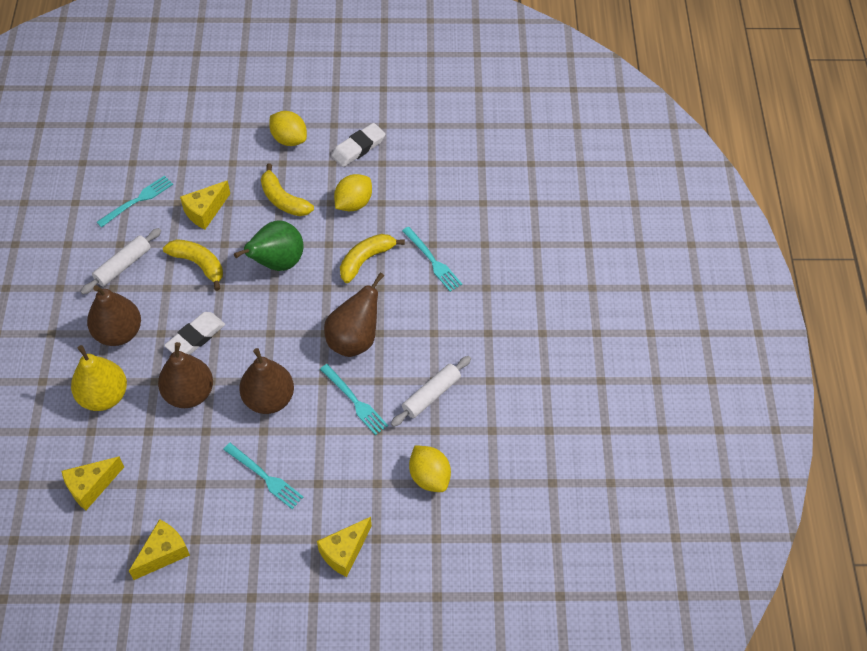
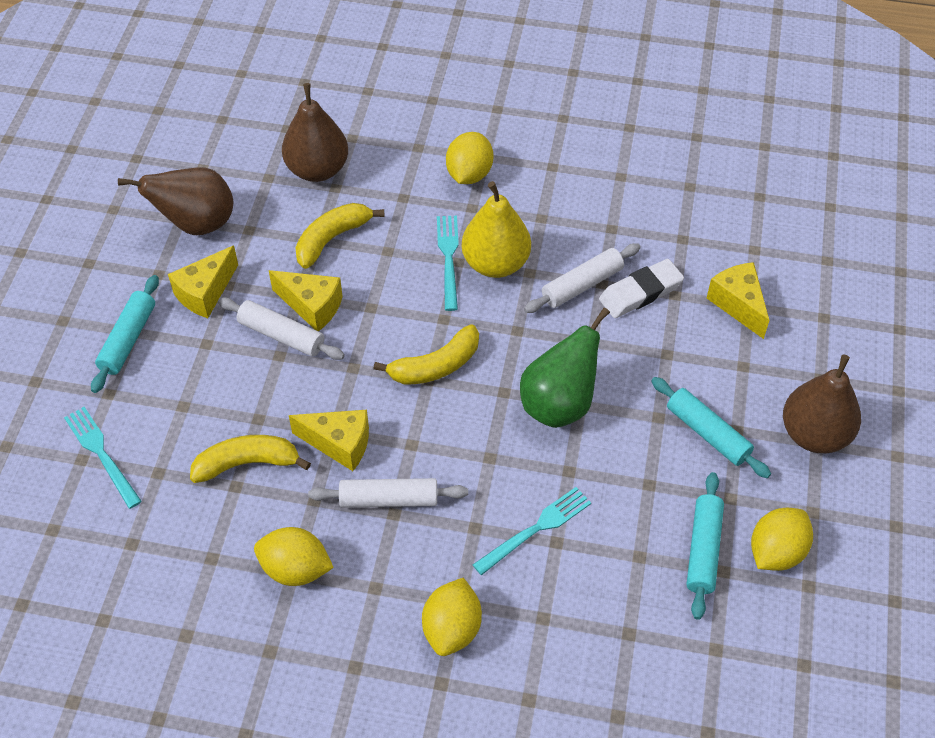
brown pear: [87,285,141,346] [158,342,213,408] [239,348,294,414] [324,272,384,357] = 4 -> [118,167,233,235] [282,83,348,182] [783,354,861,453] = 3
turquoise fork: [97,175,173,228] [223,443,303,509] [320,364,388,435] [402,227,462,292] = 4 -> [64,407,142,509] [437,216,459,311] [473,487,591,575] = 3
turquoise rolling pin: none = 0 -> [91,275,159,393] [651,377,771,478] [686,472,724,620] = 3
white eraser: [164,312,225,355] [331,123,385,167] = 2 -> [599,259,684,318] = 1
white rolling pin: [81,228,161,295] [391,356,471,427] = 2 -> [218,297,345,360] [308,478,468,508] [524,243,641,313] = 3
yellow lemon: [269,111,307,146] [334,174,372,211] [409,445,451,492] = 3 -> [254,527,334,586] [422,578,482,656] [446,132,493,184] [751,508,813,571] = 4

